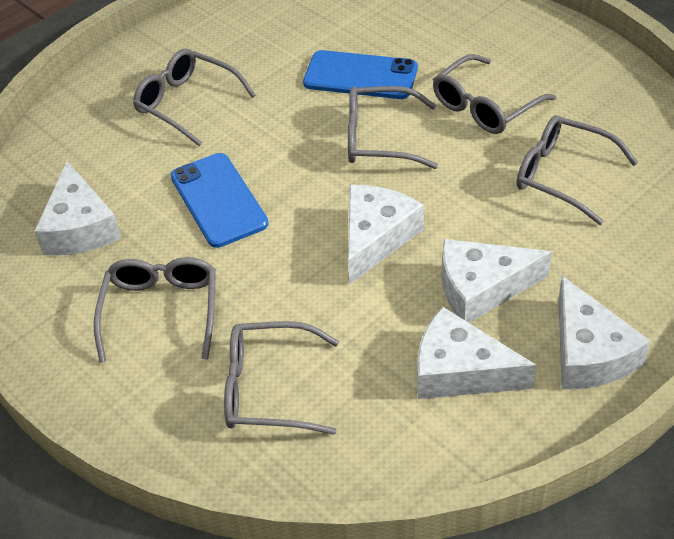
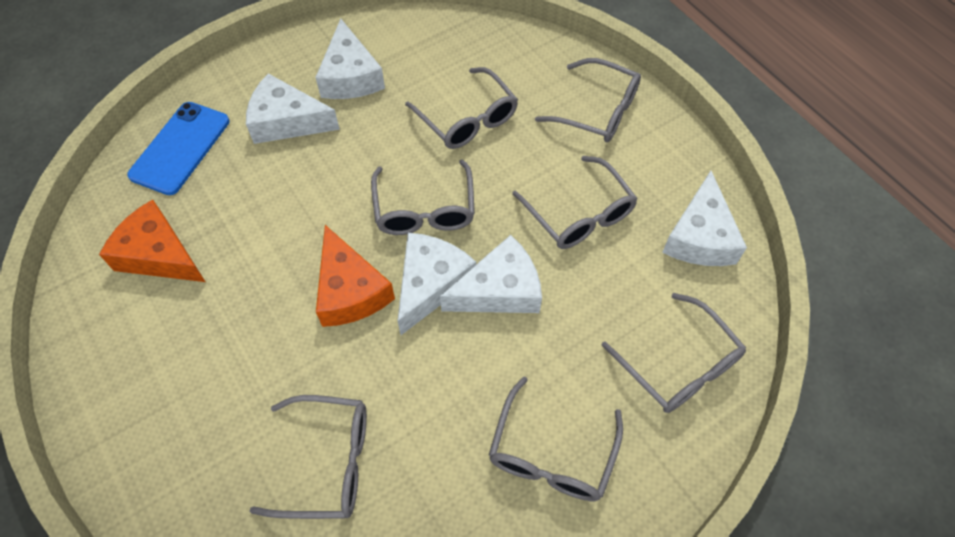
blue phone: [171,153,269,248] [303,50,418,99] = 2 -> [127,102,229,195] = 1
grey glasses: [94,257,216,362] [133,48,256,146] [224,321,339,435] [348,86,438,169] [433,54,556,134] [517,115,638,225] = 6 -> [250,395,367,519] [371,159,475,235] [405,67,518,149] [489,376,623,501] [512,156,638,249] [535,58,641,142] [601,293,746,413] = 7
orange cheese: none = 0 -> [99,199,205,282] [316,225,395,327] = 2

